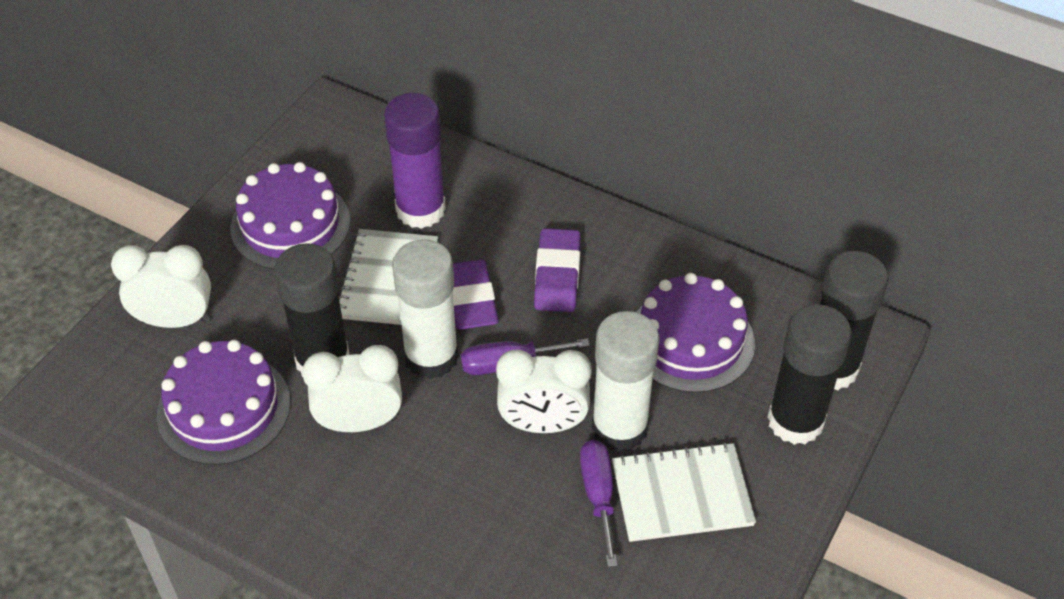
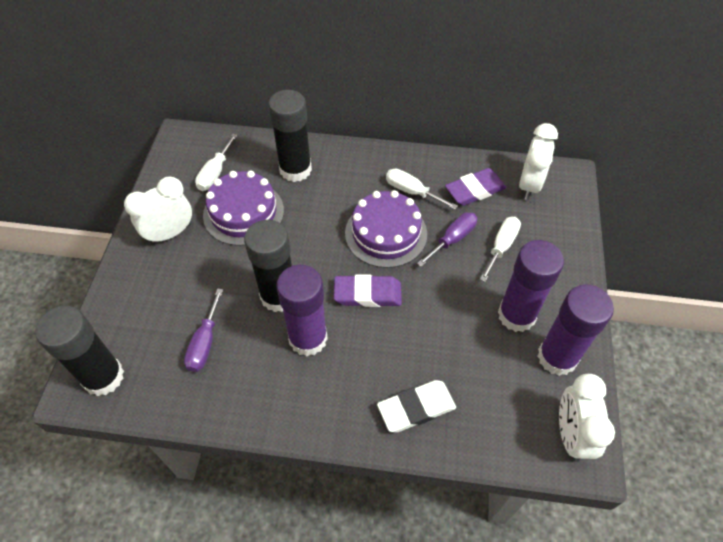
purple cake: [157,340,291,465] [230,162,350,270] [636,273,755,393] = 3 -> [203,171,284,246] [345,190,427,268] = 2
purple glue stick: [384,93,446,229] = 1 -> [276,265,328,356] [498,240,564,332] [538,284,614,376] = 3
white eraser: none = 0 -> [377,380,456,432] = 1
white glue stick: [392,239,459,379] [591,311,660,452] = 2 -> none = 0
white notebook: [339,229,438,325] [612,442,756,542] = 2 -> none = 0
white screwdriver: none = 0 -> [195,134,237,191] [386,169,458,209] [480,217,521,282] = 3

